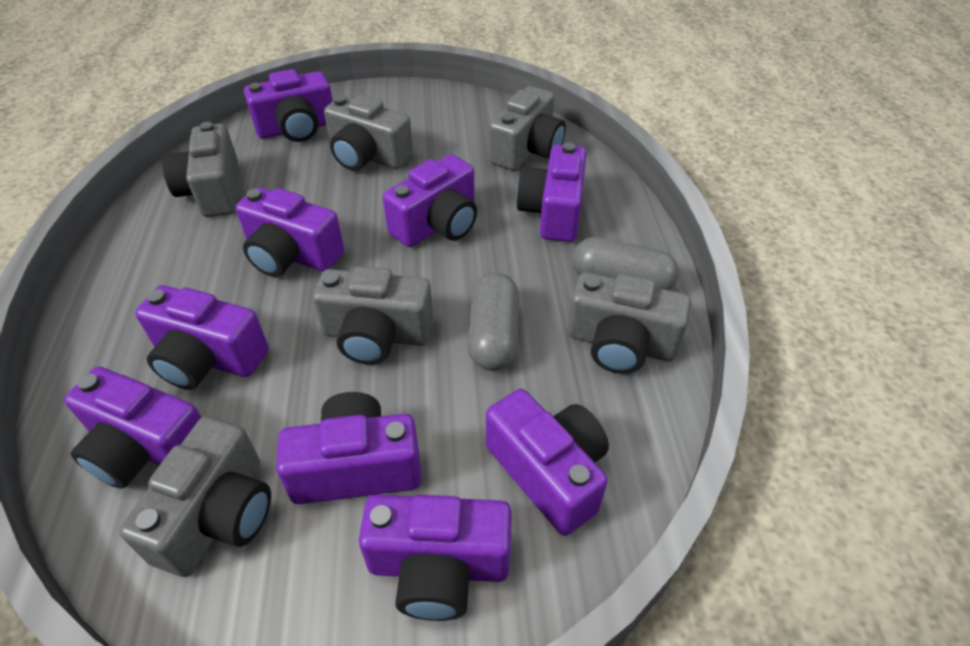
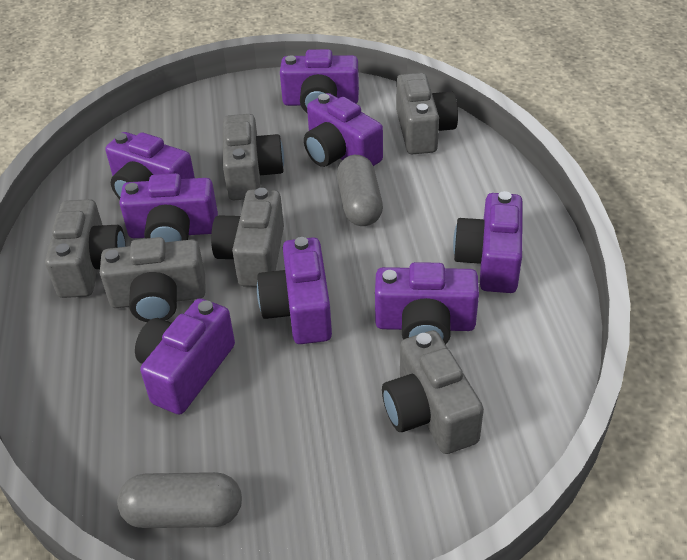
purple camera: [64,367,202,489] [135,285,269,390] [235,187,344,277] [244,69,333,142] [276,392,421,504] [359,494,512,621] [383,154,477,247] [486,389,609,536] [516,142,587,242] = 9 -> [106,132,195,199] [119,173,218,242] [135,298,235,415] [257,237,332,344] [280,49,359,113] [304,93,383,167] [375,262,479,344] [453,191,523,293] = 8

